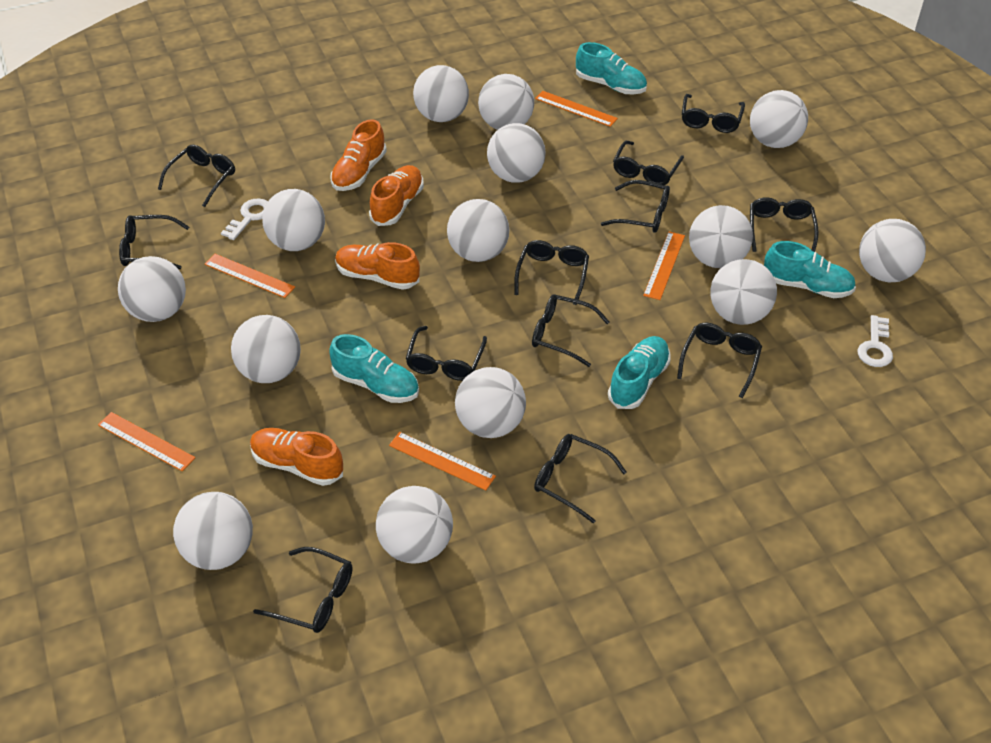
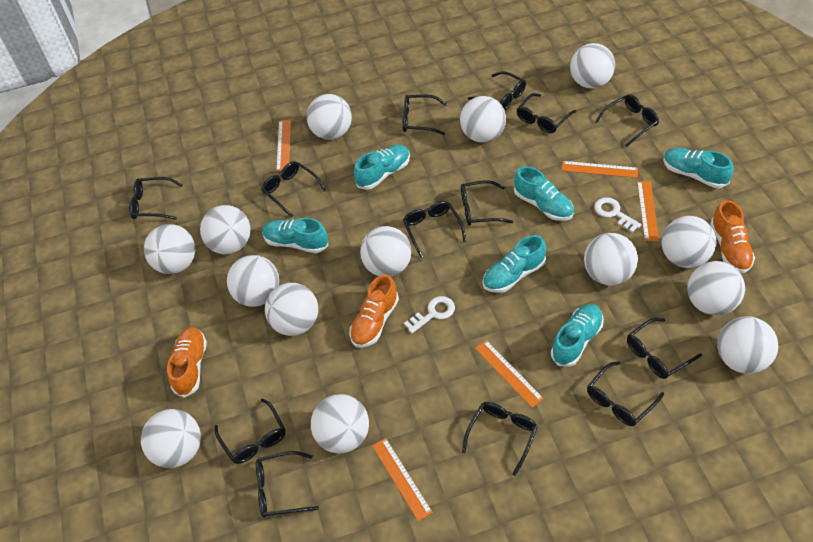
black glasses: [119,215,189,269] [158,145,235,207] [253,547,353,633] [406,326,487,381] [514,240,589,305] [532,294,610,367] [534,434,627,524] [601,180,670,233] [613,141,684,185] [677,323,762,398] [682,94,745,133] [750,197,819,252] = 12 -> [129,177,183,220] [215,398,286,464] [256,451,319,518] [261,161,326,217] [403,95,447,135] [403,201,467,258] [461,180,513,226] [462,402,538,476] [468,71,526,110] [517,93,577,133] [587,361,664,426] [595,94,659,147] [627,318,702,379] = 13
orange shoe: [250,428,343,486] [330,119,387,191] [335,242,420,290] [369,165,424,226] = 4 -> [167,327,207,397] [350,275,399,348] [710,200,755,273] = 3
turquoise shoe: [329,334,419,403] [576,42,647,94] [608,336,671,409] [764,241,856,298] = 4 -> [262,218,329,253] [354,145,410,190] [483,235,546,293] [514,166,574,221] [551,304,603,367] [663,148,733,188] = 6

